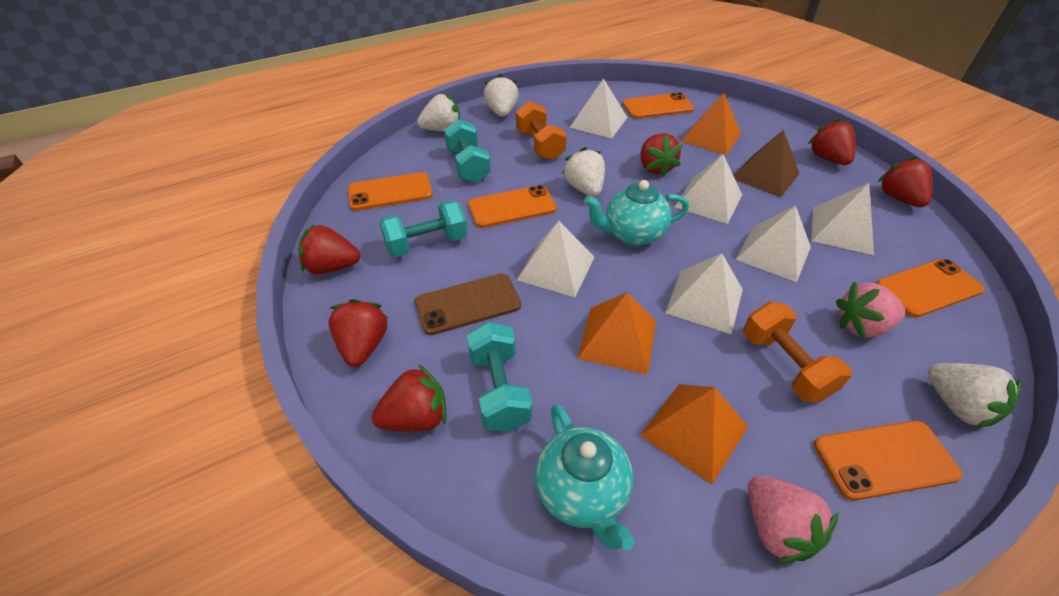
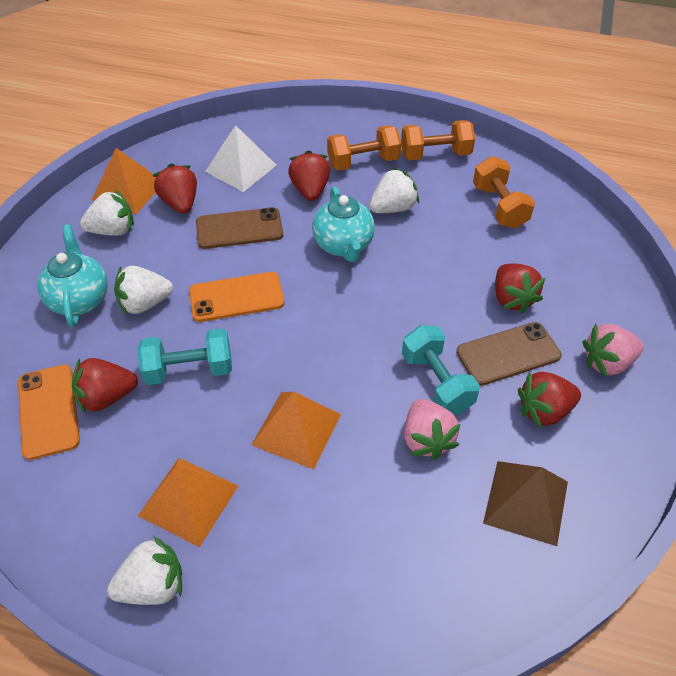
brown phone: [415,273,521,335] = 1 -> [196,207,283,249] [456,322,562,386] = 2
orange dumbbell: [516,101,567,161] [743,302,852,402] = 2 -> [327,125,401,171] [401,120,475,160] [473,156,535,228] = 3
orange phone: [348,172,433,211] [468,185,557,228] [622,92,695,119] [814,421,963,501] [876,259,985,318] = 5 -> [18,365,80,460] [189,272,284,322] = 2
red strawberry: [298,224,360,274] [328,299,388,367] [372,364,446,432] [640,133,683,177] [808,118,856,165] [878,156,933,207] = 6 -> [72,358,138,414] [152,164,197,214] [288,150,330,201] [495,264,545,314] [518,372,581,428] = 5
turquoise dumbbell: [379,200,468,257] [444,119,491,183] [467,322,532,432] = 3 -> [137,328,232,385] [402,325,480,415] = 2
white pyramid: [517,221,594,297] [569,78,628,138] [665,253,743,334] [675,154,742,224] [736,205,811,282] [811,183,874,255] = 6 -> [205,125,277,192] = 1

